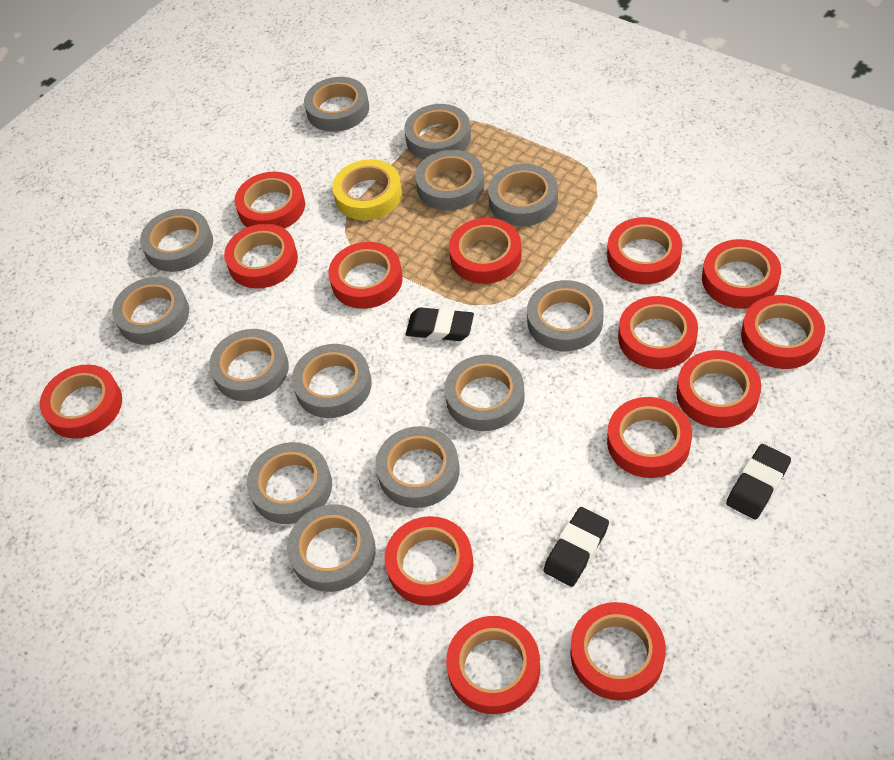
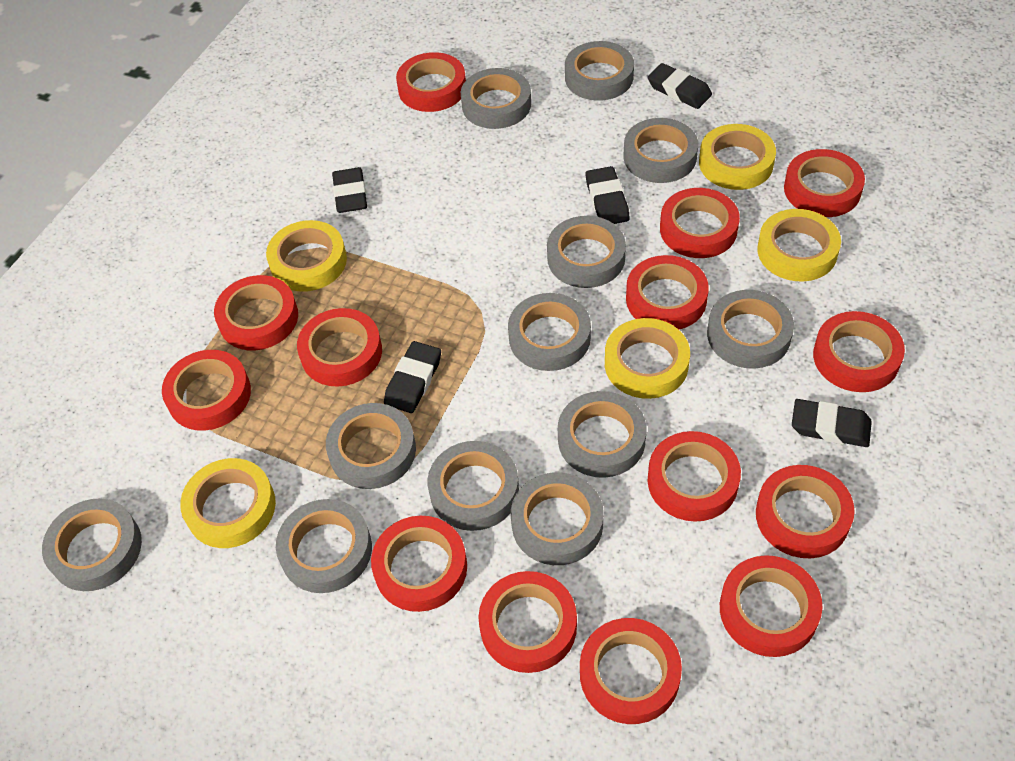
black eraser: [406,307,474,341] [543,507,609,587] [726,444,791,519] = 3 -> [332,167,367,213] [384,341,441,413] [585,166,630,224] [647,63,712,109] [792,399,872,447] = 5
grey tape: [112,277,189,345] [140,209,213,272] [209,329,289,401] [247,442,332,524] [287,505,376,592] [292,344,372,418] [304,77,369,132] [376,426,460,508] [404,104,471,160] [415,150,484,211] [444,355,525,431] [488,164,558,226] [527,280,604,351] = 13 -> [42,498,142,591] [276,499,372,593] [326,403,416,489] [428,441,519,531] [461,68,531,129] [508,293,591,371] [511,472,604,565] [547,216,626,288] [558,391,647,478] [565,41,634,101] [623,118,698,183] [707,290,794,369] = 12
yellow tape: [332,159,402,220] = 1 -> [180,458,276,548] [266,220,347,292] [605,318,690,399] [699,124,776,190] [757,209,841,282] = 5

